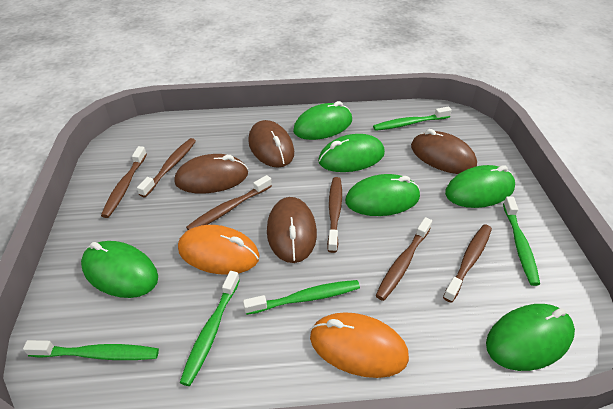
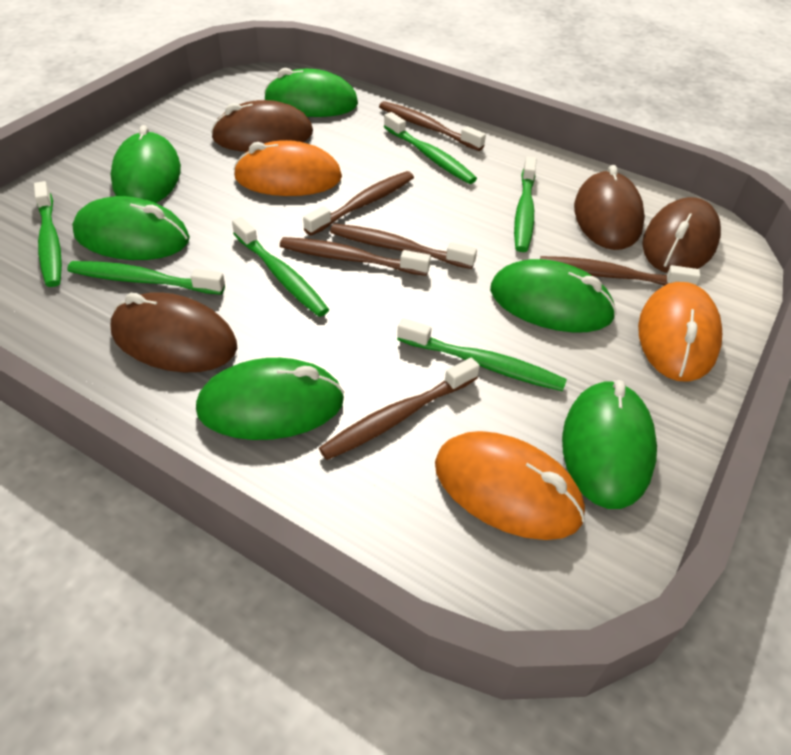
green toothbrush: [23,340,159,360] [180,271,240,386] [243,280,360,315] [373,107,452,131] [503,196,540,286] = 5 -> [34,181,62,287] [67,261,225,295] [232,217,329,317] [384,112,477,184] [397,318,567,391] [514,156,536,252] = 6
orange mouse: [178,225,260,275] [310,312,409,378] = 2 -> [233,140,342,196] [435,431,585,540] [638,282,722,382] = 3

